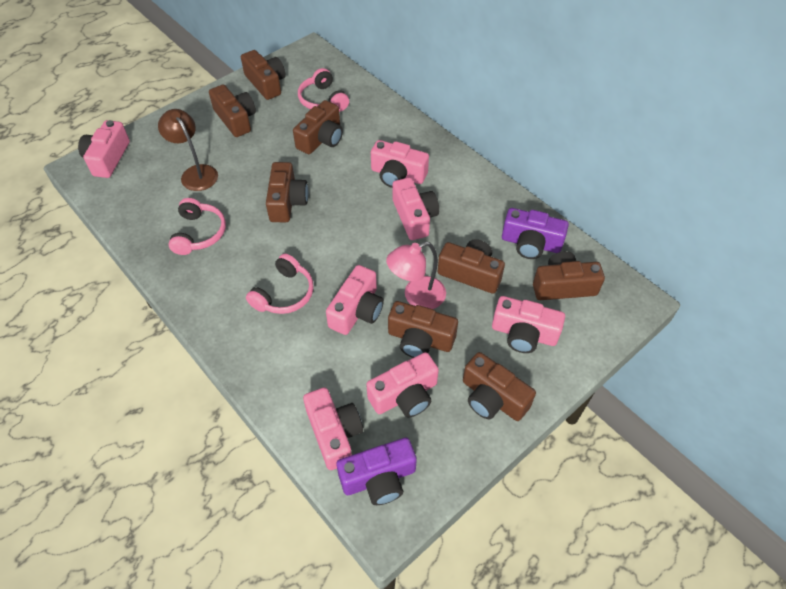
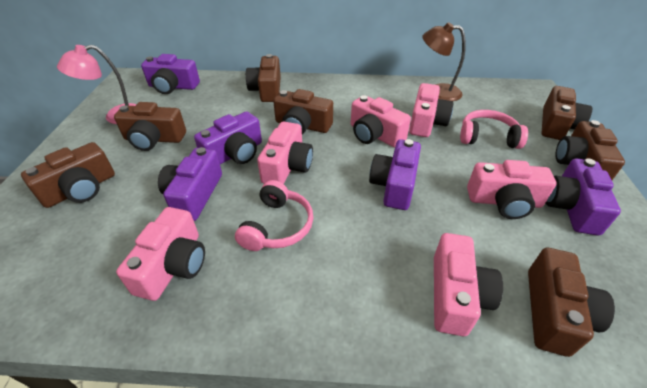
brown camera: [209,84,256,137] [241,50,286,100] [266,162,308,222] [293,100,343,154] [388,301,458,358] [438,239,505,294] [463,352,536,421] [533,251,605,300] = 8 -> [21,142,115,208] [114,102,186,151] [246,54,281,102] [273,89,333,135] [528,248,615,357] [541,86,592,140] [555,120,625,180] = 7
pink camera: [78,120,130,178] [303,387,363,470] [326,265,384,335] [366,352,439,418] [371,140,429,188] [393,178,439,240] [492,296,565,353] = 7 -> [116,207,205,301] [257,122,313,184] [351,95,411,147] [409,83,453,137] [434,233,503,336] [467,160,557,219] = 6
pink headphones: [168,198,226,255] [246,254,314,314] [298,68,349,112] = 3 -> [235,180,313,251] [460,110,528,149] = 2
purple camera: [337,437,417,505] [502,208,569,259] = 2 -> [141,54,200,94] [158,147,222,221] [194,111,262,164] [369,139,421,210] [546,158,621,235] = 5

